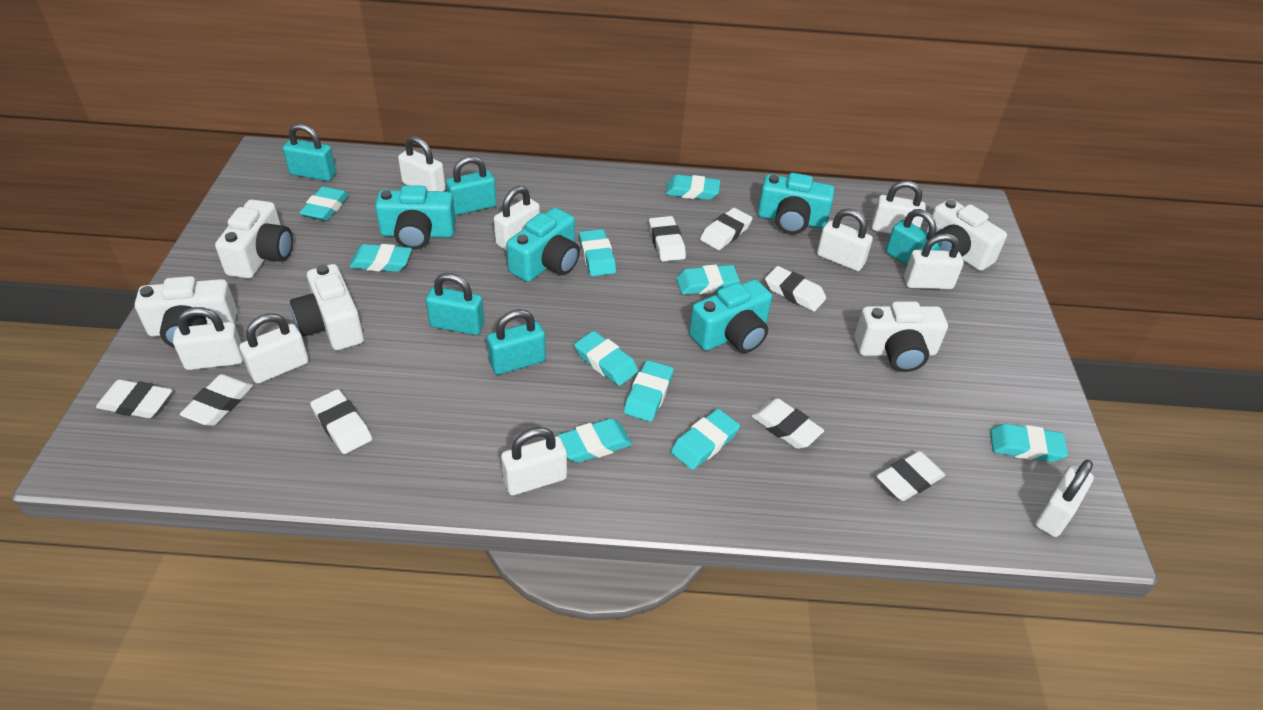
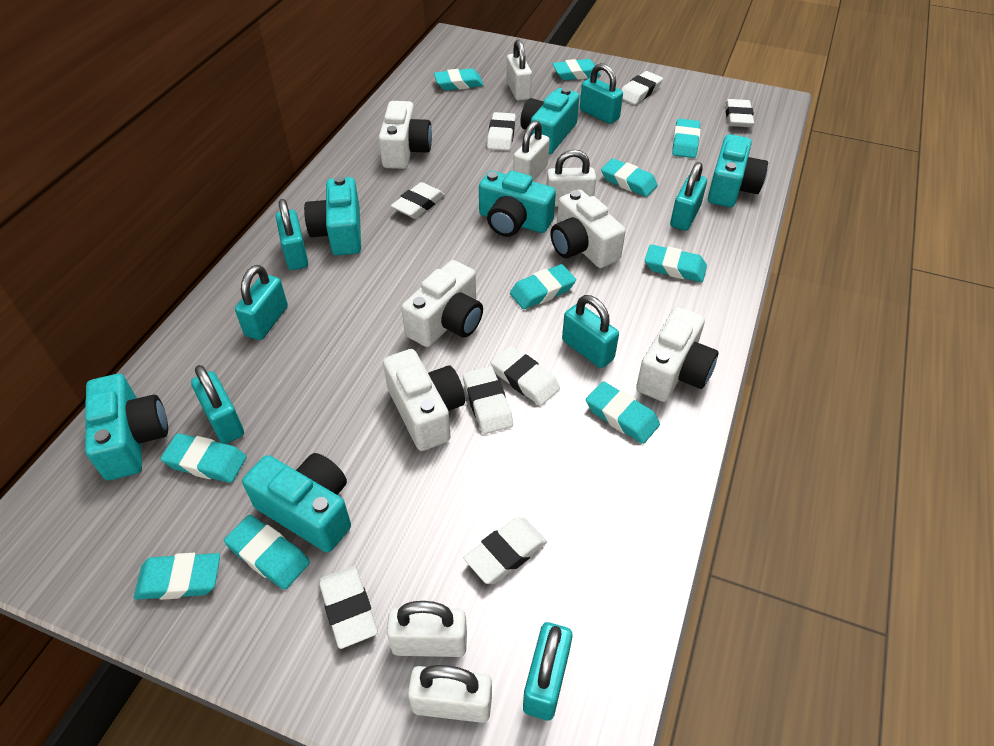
turquoise camera: [375,185,456,250] [507,208,580,282] [689,279,772,353] [758,173,835,234] = 4 -> [85,374,168,480] [242,453,351,552] [304,176,361,256] [479,171,556,237] [520,87,579,154] [708,134,768,207] = 6
turquoise padlock: [283,123,336,181] [426,273,485,335] [446,156,497,215] [487,309,546,375] [886,209,942,265] = 5 -> [191,365,244,444] [235,265,288,340] [276,199,308,270] [523,622,573,721] [562,295,619,368] [580,63,623,124] [670,162,707,231] = 7
white padlock: [173,307,243,370] [240,313,309,384] [398,136,446,191] [494,186,540,251] [501,427,567,495] [817,209,873,271] [872,181,926,234] [904,233,964,289] [1035,460,1094,537] = 9 -> [387,601,467,657] [408,665,492,723] [507,39,532,101] [513,120,550,181] [547,150,596,207] = 5

